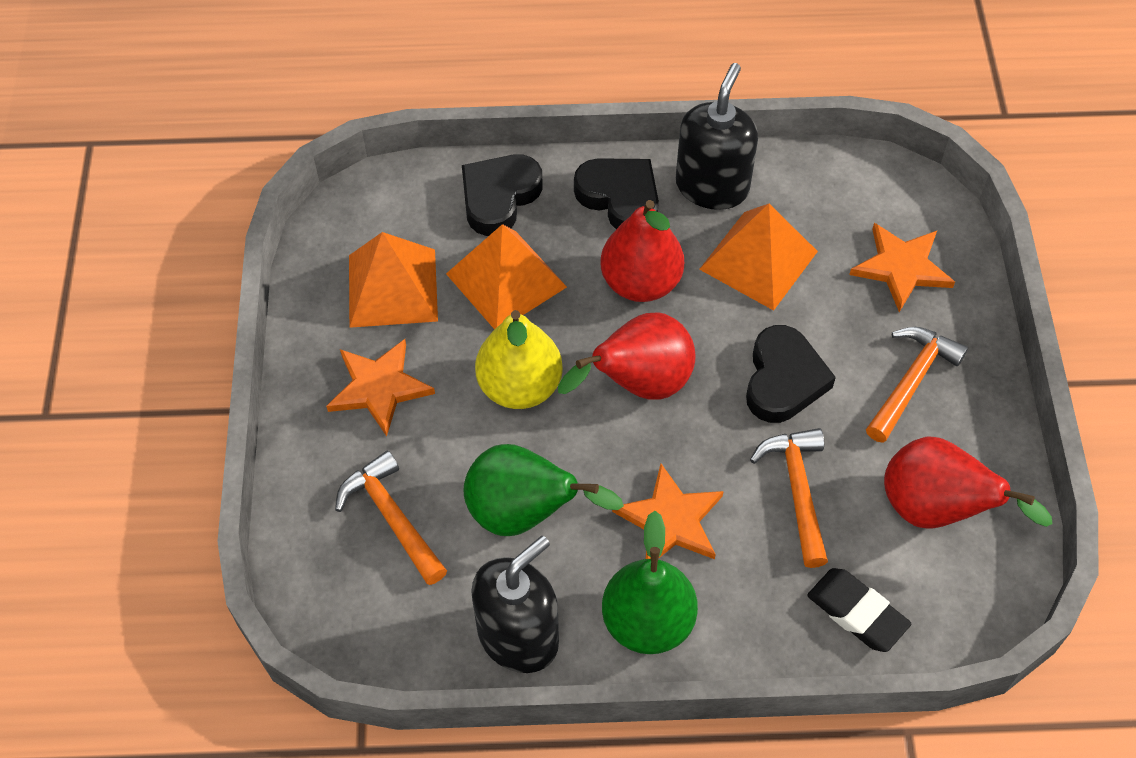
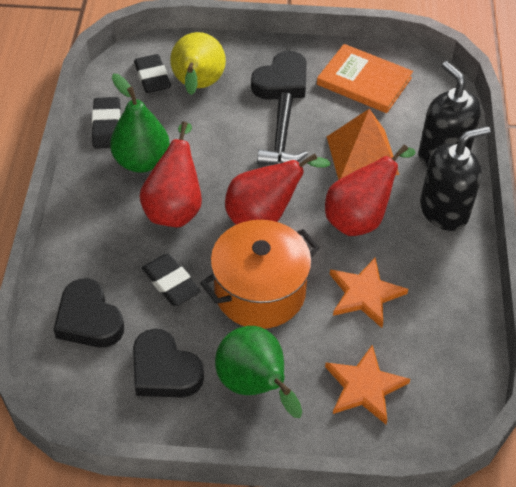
black eraser: [807,568,911,652] = 1 -> [92,97,121,149] [134,54,171,93] [142,254,201,306] = 3
black hammer: none = 0 -> [257,92,308,164] = 1
orange book: none = 0 -> [317,44,413,113] = 1
orange hammer: [335,451,447,585] [750,428,828,568] [866,327,968,443] = 3 -> none = 0
orange pot: none = 0 -> [200,220,320,329] = 1
orange pyramid: [349,232,438,328] [446,224,567,330] [699,204,818,311] = 3 -> [327,109,399,180] = 1
orange star: [326,339,435,436] [612,464,724,559] [849,223,955,312] = 3 -> [325,345,410,424] [329,257,408,328] = 2

